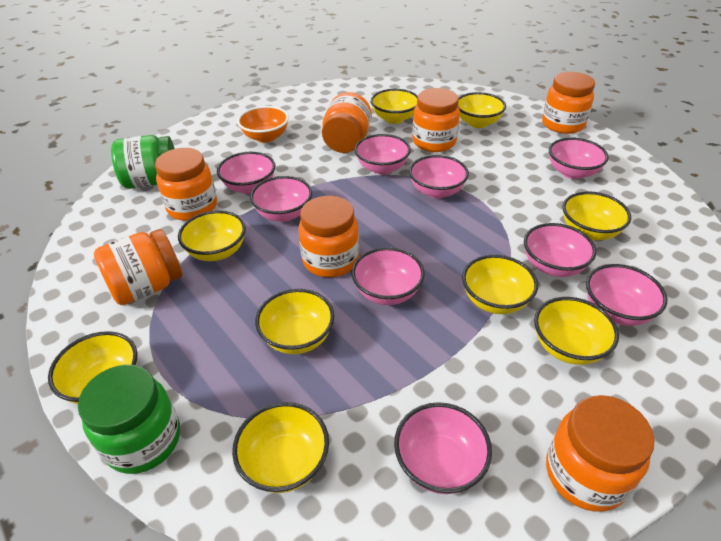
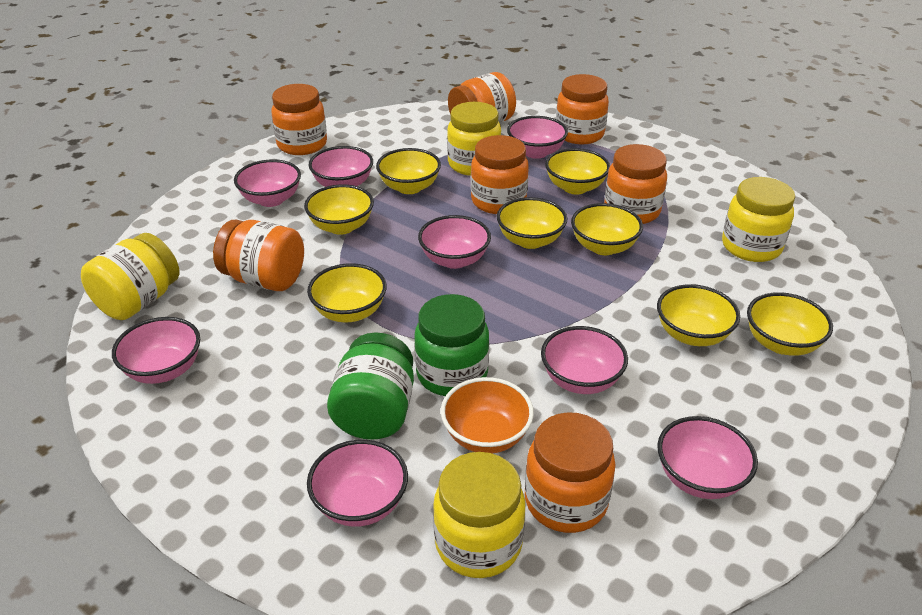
pink bowl: [217,152,275,194] [250,176,312,222] [351,247,425,305] [355,134,411,175] [394,402,492,494] [409,155,469,198] [524,223,596,277] [549,138,609,179] [586,264,667,326] = 9 -> [112,317,200,384] [234,159,301,207] [307,440,408,527] [309,146,373,187] [418,215,491,269] [507,116,568,159] [541,326,628,394] [657,416,758,499] = 8
yellow bowl: [48,331,137,404] [178,210,246,261] [232,402,329,493] [255,289,334,354] [371,89,418,124] [458,92,506,128] [462,255,538,314] [534,297,619,365] [562,191,631,240] = 9 -> [304,184,374,235] [307,263,387,322] [376,148,441,194] [497,197,568,249] [545,148,610,195] [571,203,643,255] [657,284,740,346] [747,292,833,356] = 8
yellow jar: none = 0 -> [81,233,179,320] [433,452,525,578] [447,102,501,176] [722,177,795,262] = 4

